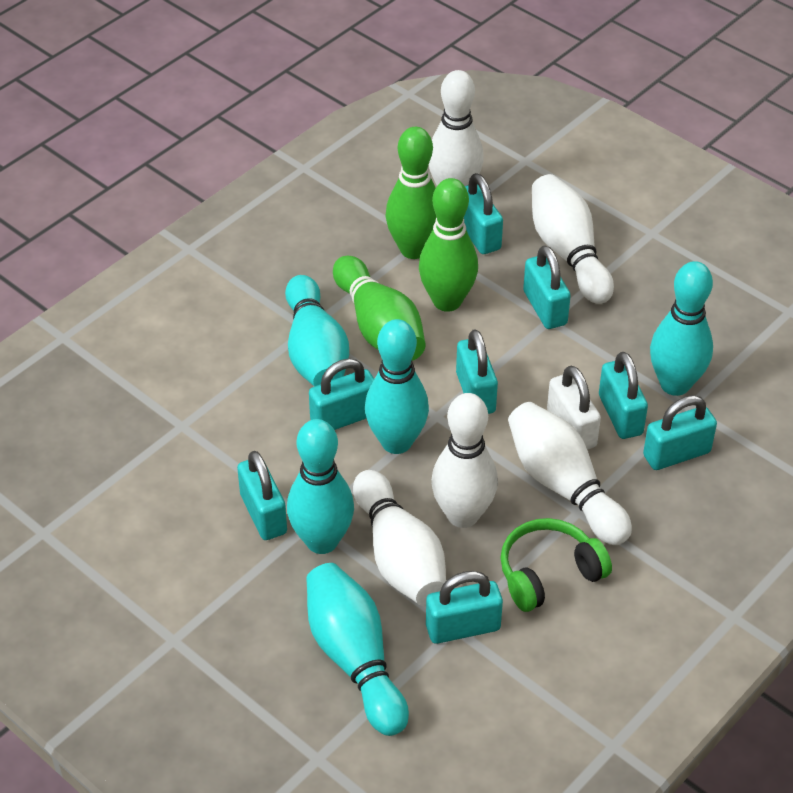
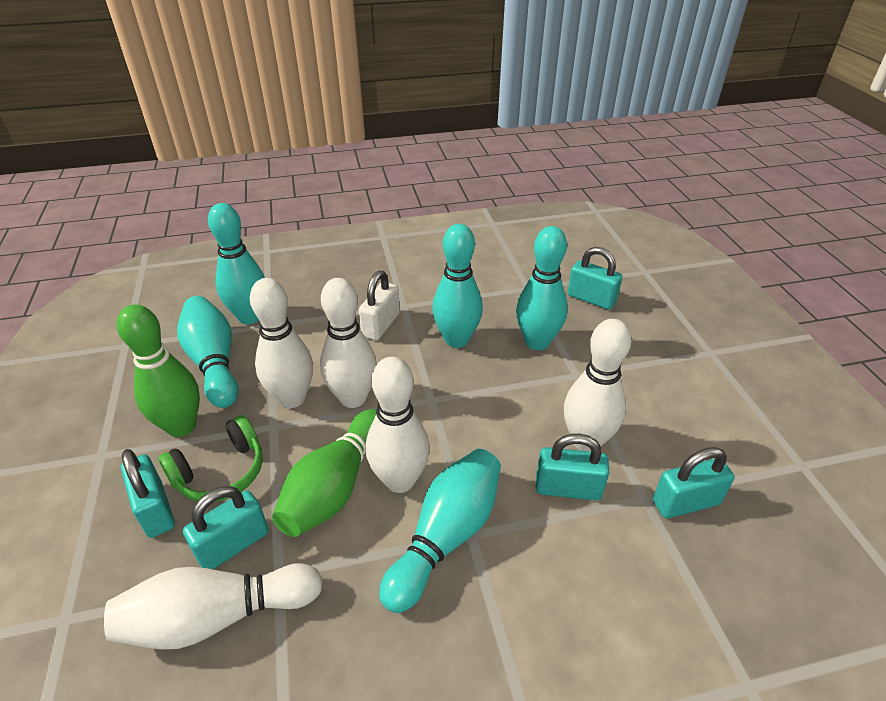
green bowling pin: [333,256,426,361] [385,127,436,259] [419,178,478,312] = 3 -> [117,304,200,437] [272,409,376,537] = 2
turquoise padlock: [237,451,287,540] [309,359,374,430] [426,571,503,644] [456,329,498,414] [464,173,503,254] [523,245,571,329] [599,352,648,439] [643,395,717,470] = 8 -> [121,449,175,538] [183,486,269,569] [536,434,609,501] [567,247,622,310] [653,447,735,518] = 5

